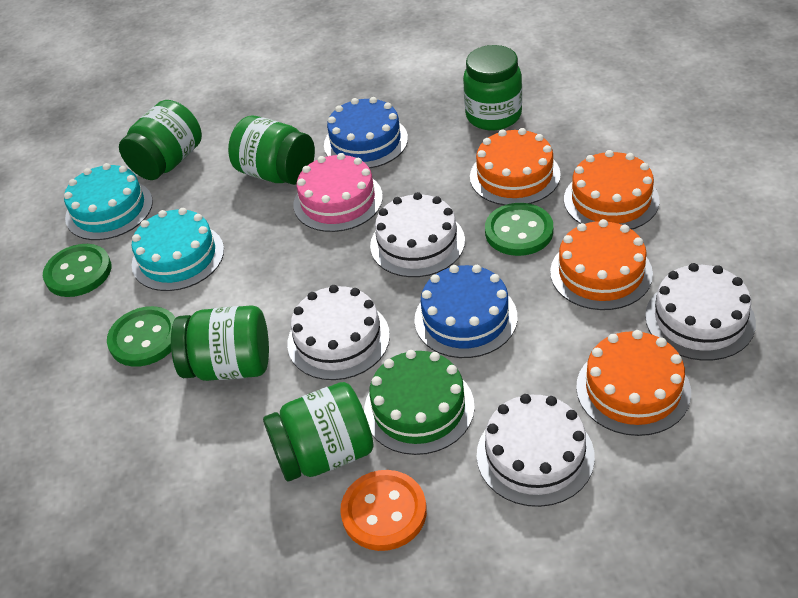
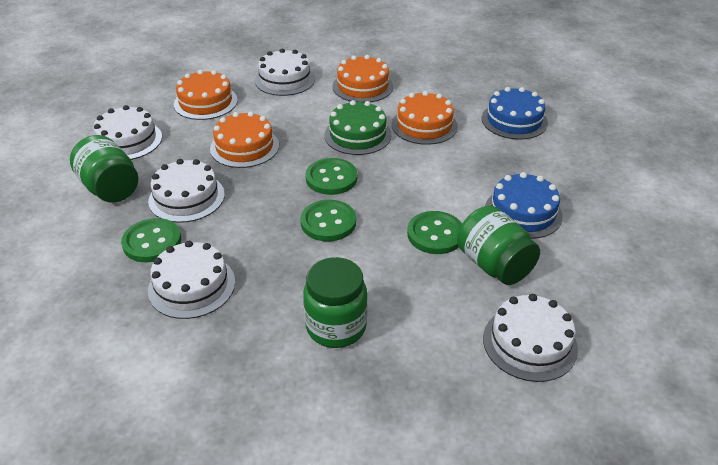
green button: [43,244,111,297] [107,306,176,367] [485,203,553,256] = 3 -> [121,218,181,262] [300,200,356,242] [306,158,357,195] [407,211,462,254] = 4
green jar: [119,100,202,180] [171,305,269,381] [228,116,315,185] [263,382,374,481] [463,45,522,130] = 5 -> [70,135,138,203] [303,257,368,348] [457,205,540,285] = 3
orange button: [340,470,427,551] = 1 -> none = 0
pink cake: [294,153,383,232] = 1 -> none = 0
turquoise cake: [64,163,153,240] [132,208,224,291] = 2 -> none = 0
white cake: [287,285,390,380] [370,192,465,277] [477,394,595,507] [645,263,756,361] = 4 -> [93,105,162,160] [148,159,225,223] [148,241,235,319] [255,48,315,96] [483,294,578,382] = 5

